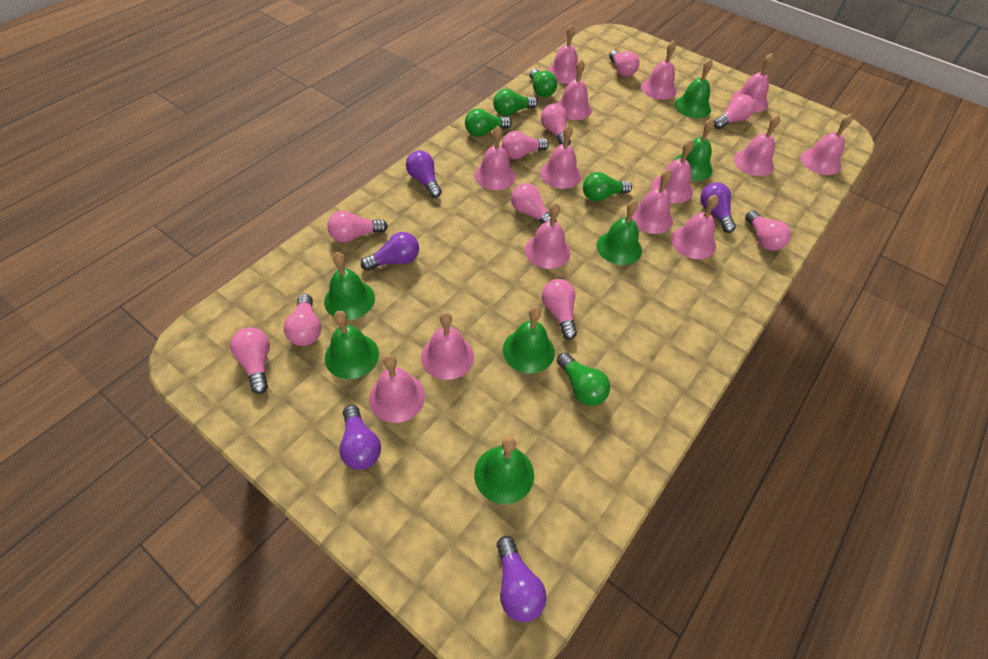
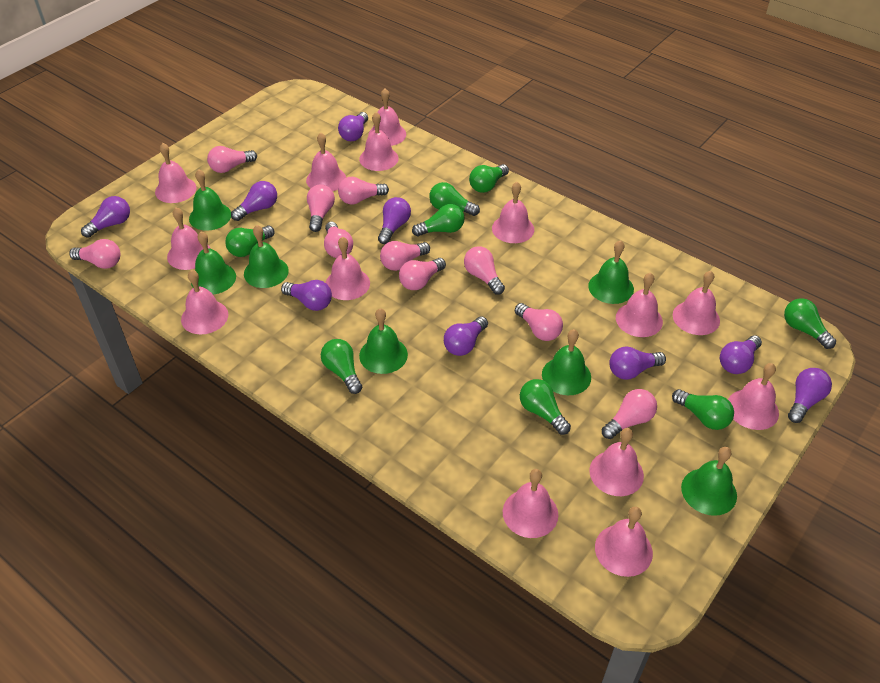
green light bulb: [465,109,512,137] [493,89,538,116] [529,69,557,97] [557,352,610,406] [583,172,632,202] = 5 -> [225,225,274,257] [321,339,362,394] [412,204,465,236] [429,182,480,216] [469,164,509,193] [520,379,571,435] [672,389,734,430] [784,298,836,349] = 8
purple light bulb: [339,405,381,470] [361,232,419,271] [406,150,442,198] [497,536,546,622] [700,182,736,233] = 5 -> [81,196,130,238] [231,181,277,221] [281,280,332,311] [338,112,368,141] [378,197,411,244] [444,316,488,356] [609,347,666,380] [720,336,762,374] [788,368,832,423] = 9

